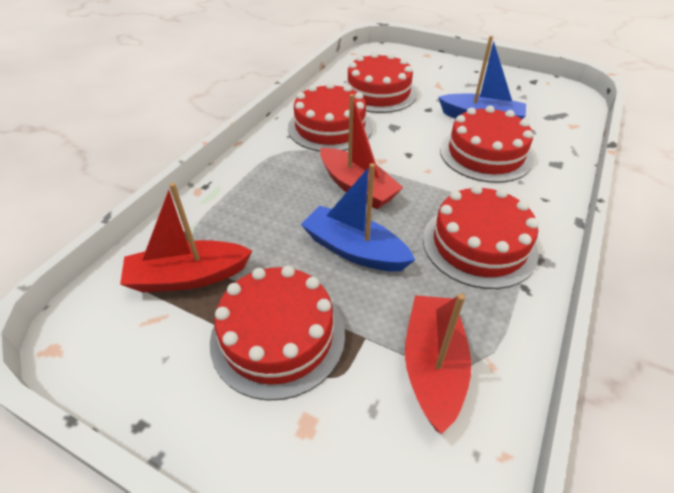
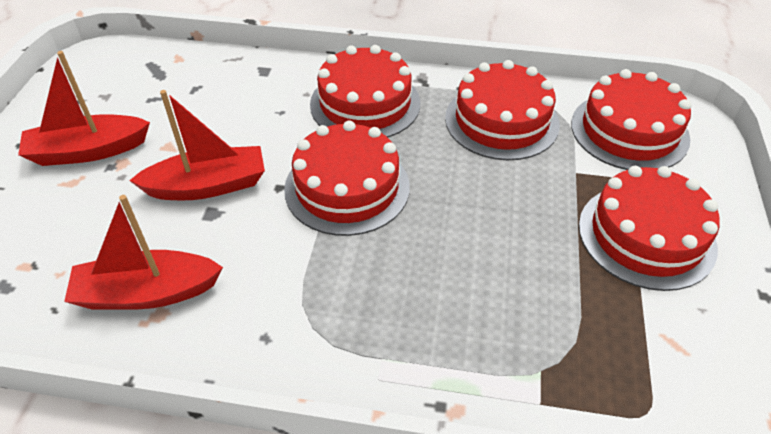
blue boat: [301,163,415,271] [438,36,526,119] = 2 -> none = 0

